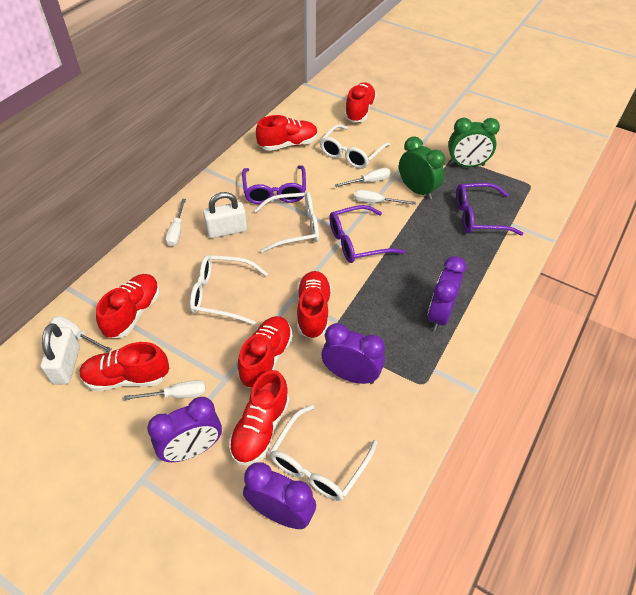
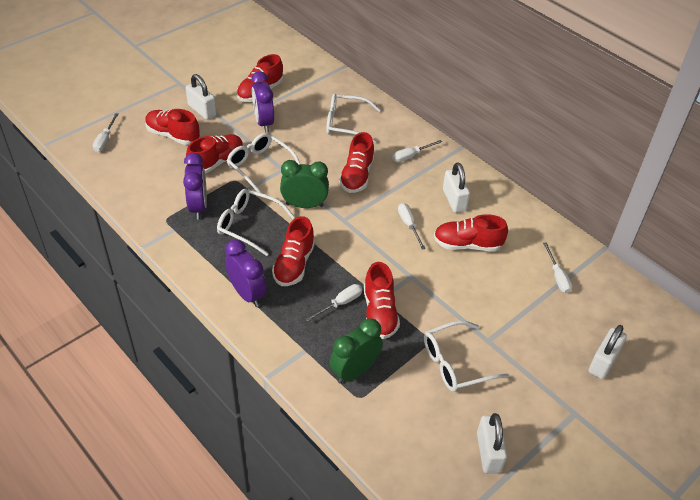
purple clock: [147,397,222,462] [243,462,316,529] [321,323,385,384] [428,256,467,331] = 4 -> [183,153,207,219] [225,240,267,307] [251,71,274,132] = 3
purple glasses: [242,166,306,204] [329,205,405,263] [456,183,524,236] = 3 -> none = 0
white padlock: [41,324,80,384] [203,192,247,238] = 2 -> [186,74,217,120] [443,162,470,213] [477,413,507,473] [589,325,627,379] = 4

